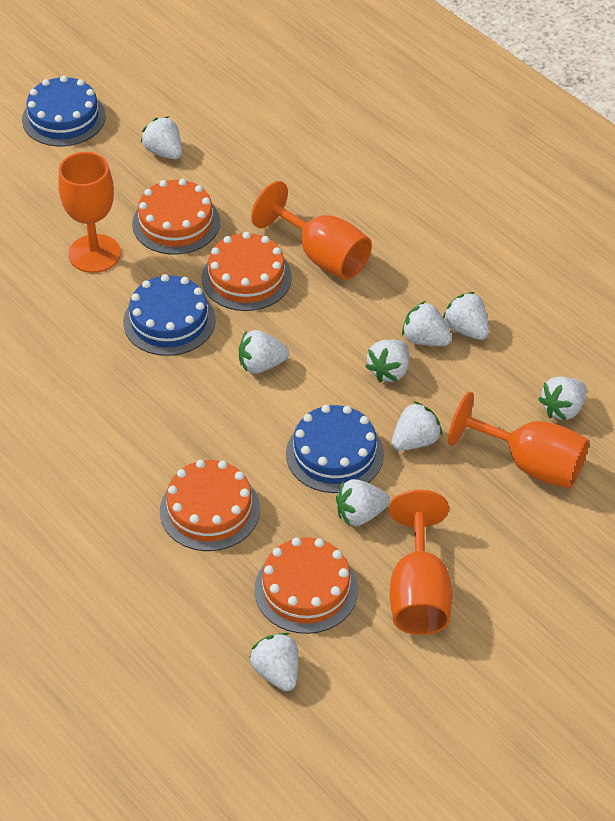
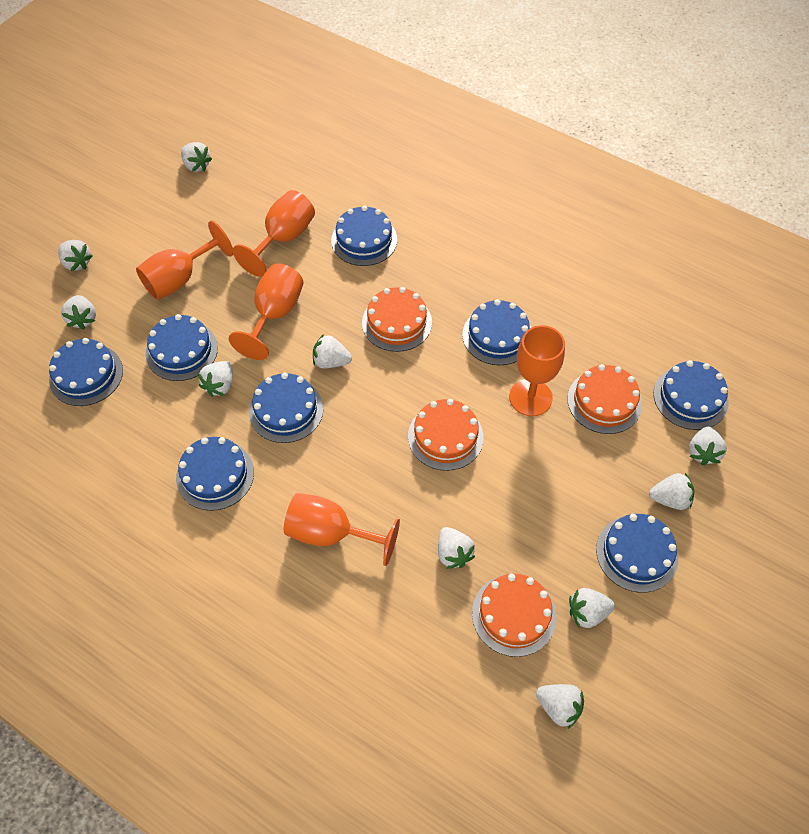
blue cake: [22,76,106,146] [123,274,215,356] [286,405,384,493] = 3 -> [49,338,123,406] [146,314,218,381] [176,437,254,511] [249,373,323,443] [331,206,397,266] [462,299,531,365] [596,514,678,593] [654,360,728,430] = 8
orange goblet: [58,152,121,273] [251,181,372,280] [389,490,452,635] [448,391,589,489] = 4 -> [136,221,233,300] [229,263,304,360] [233,190,315,277] [284,493,400,566] [509,325,565,416] = 5
white strawberry: [141,116,182,159] [239,330,289,373] [249,633,298,691] [336,479,390,526] [365,340,409,382] [392,401,442,450] [402,301,452,346] [443,292,489,340] [539,376,587,421] = 9 -> [58,240,93,271] [61,295,96,330] [181,142,212,172] [198,361,233,397] [313,334,352,368] [438,527,475,569] [536,684,584,729] [569,588,615,628] [649,473,694,510] [689,427,727,466] = 10

